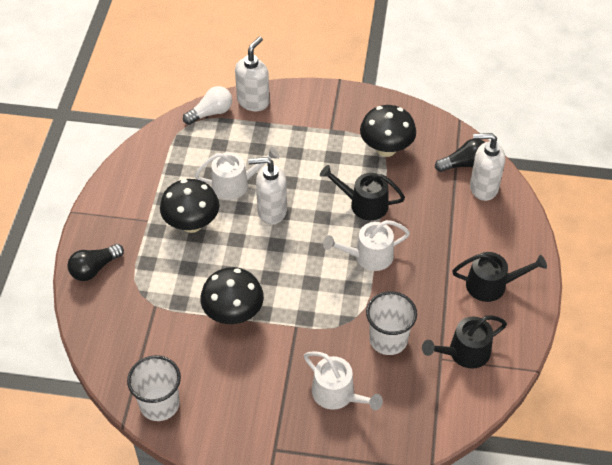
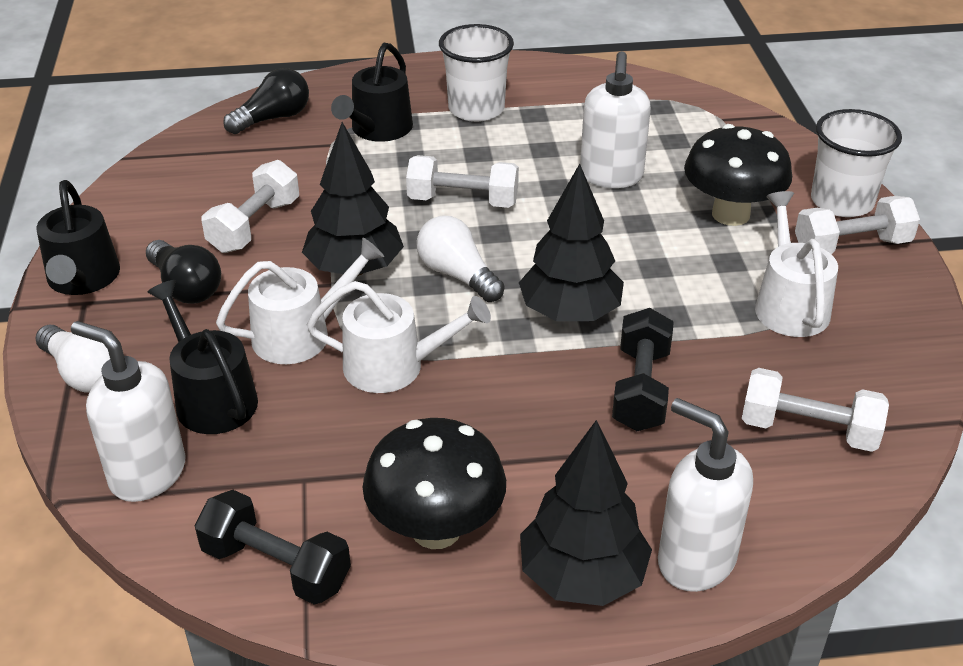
black dumbbell: none = 0 -> [194,490,351,605] [612,308,674,431] = 2
black mushroom: [160,179,219,233] [200,267,264,324] [360,105,416,157] = 3 -> [362,418,506,549] [684,124,792,226] = 2
black tree: none = 0 -> [302,122,404,276] [519,164,624,321] [520,420,652,606] = 3
white dumbbell: none = 0 -> [202,160,299,253] [406,155,519,208] [742,368,889,452] [795,196,920,254] = 4
white light bulb: [183,86,232,125] = 1 -> [35,325,110,393] [417,216,505,302] = 2

